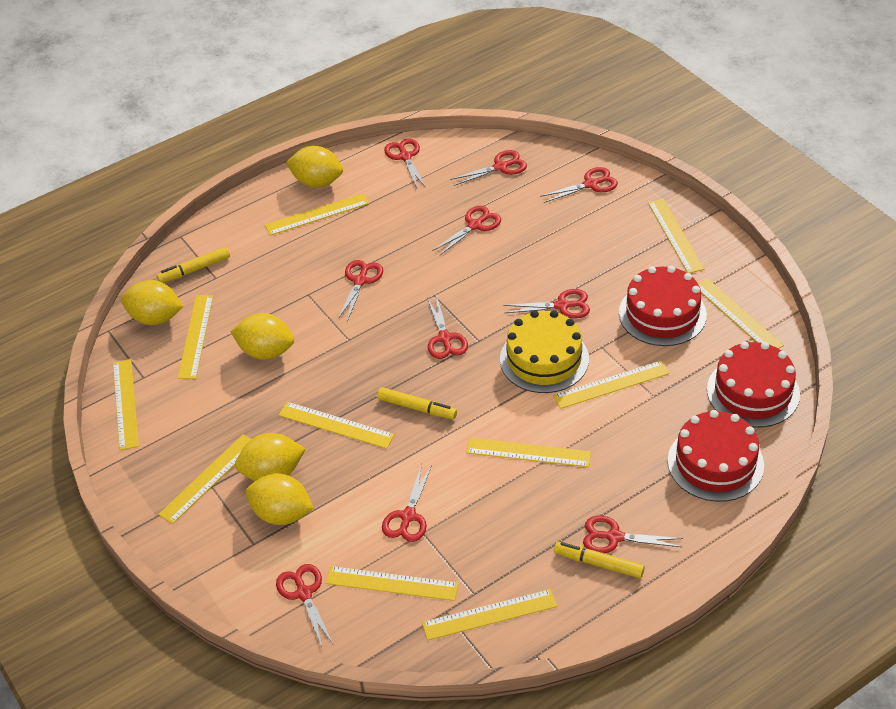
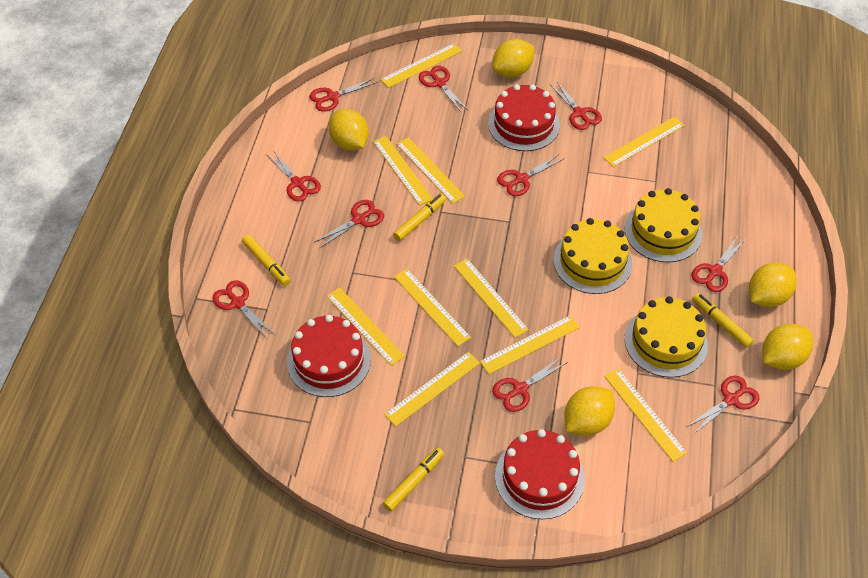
yellow cake: [500,310,589,393] = 1 -> [553,218,632,294] [625,188,702,262] [625,296,708,378] = 3
yellow marker: [157,247,230,283] [377,387,457,419] [554,542,645,578] = 3 -> [242,235,290,286] [383,448,444,512] [393,193,446,241] [692,293,754,348] = 4
yellow ruler: [113,359,139,450] [158,434,251,524] [178,295,213,379] [265,193,369,236] [279,402,395,449] [326,566,459,601] [422,589,557,640] [466,438,591,467] [553,361,669,409] [648,199,704,273] [698,279,784,349] = 11 -> [327,287,405,366] [373,136,433,206] [380,43,462,88] [384,352,480,426] [394,268,471,346] [396,137,465,204] [454,259,529,338] [480,315,580,374] [603,117,684,167] [604,368,687,462] = 10

